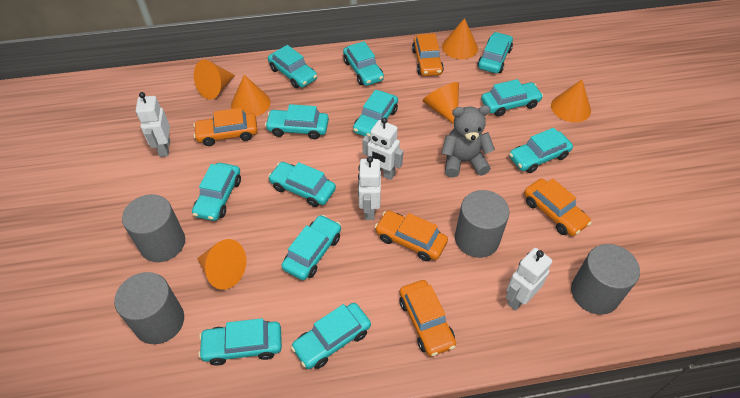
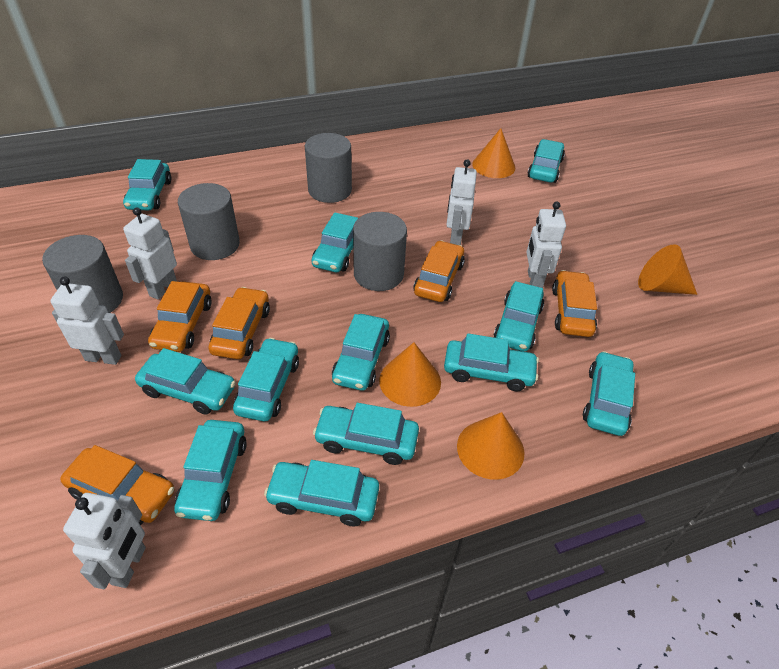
grey teddy bear: [441,105,495,178] = 1 -> none = 0
orange cone: [194,60,235,100] [197,239,246,290] [231,75,270,117] [423,82,459,124] [442,18,478,59] [551,80,591,123] = 6 -> [379,342,441,407] [457,412,524,480] [472,128,515,178] [638,244,697,295] = 4
white robot: [136,92,170,157] [358,156,381,220] [362,117,403,180] [506,248,552,311] = 4 -> [50,277,124,365] [63,493,146,589] [123,207,177,300] [446,159,477,245] [526,202,566,288] = 5

